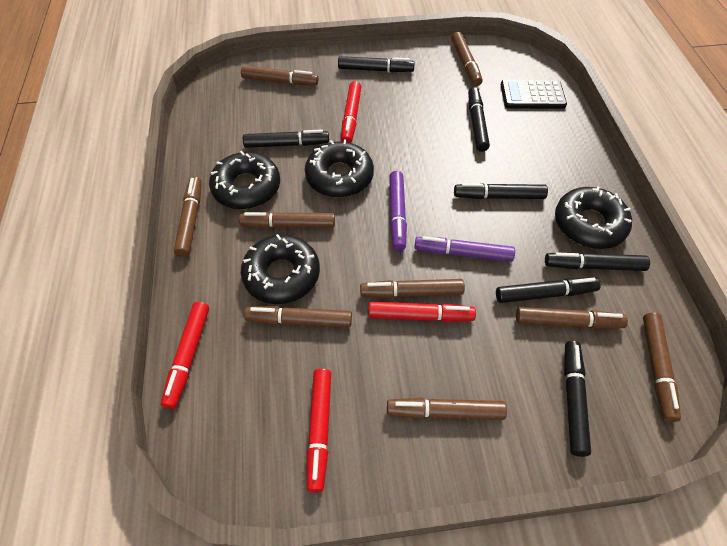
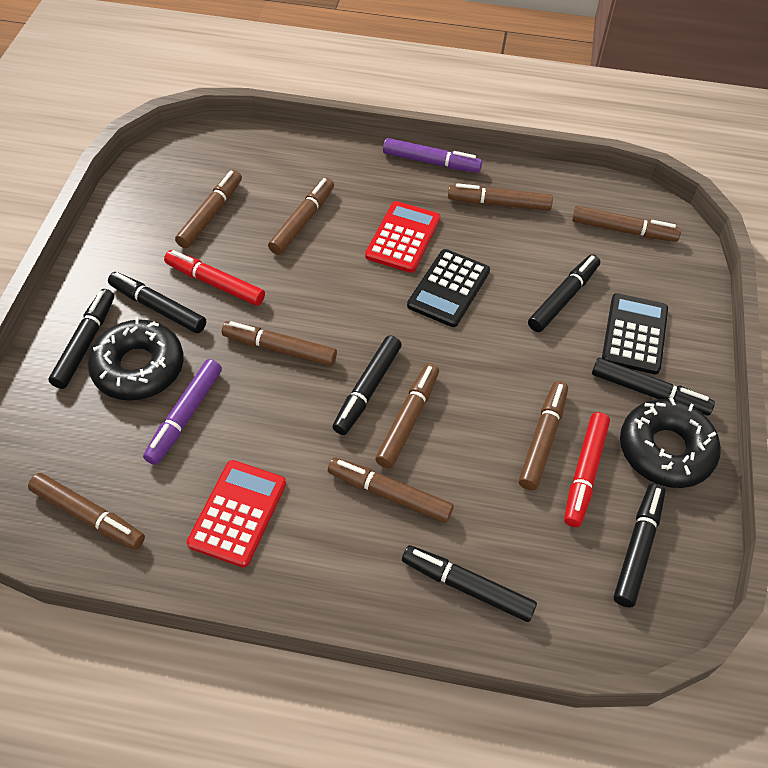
black calculator: [501,80,567,109] = 1 -> [407,249,490,327] [602,293,668,374] = 2
black donut: [209,151,280,209] [241,234,320,304] [305,140,374,198] [555,187,632,249] = 4 -> [88,317,183,401] [620,398,721,488] = 2
red calculator: none = 0 -> [187,460,286,567] [365,201,440,273] = 2
red marker: [161,302,209,409] [307,369,331,493] [341,81,361,143] [369,302,476,322] = 4 -> [164,250,265,306] [564,412,610,527] = 2

